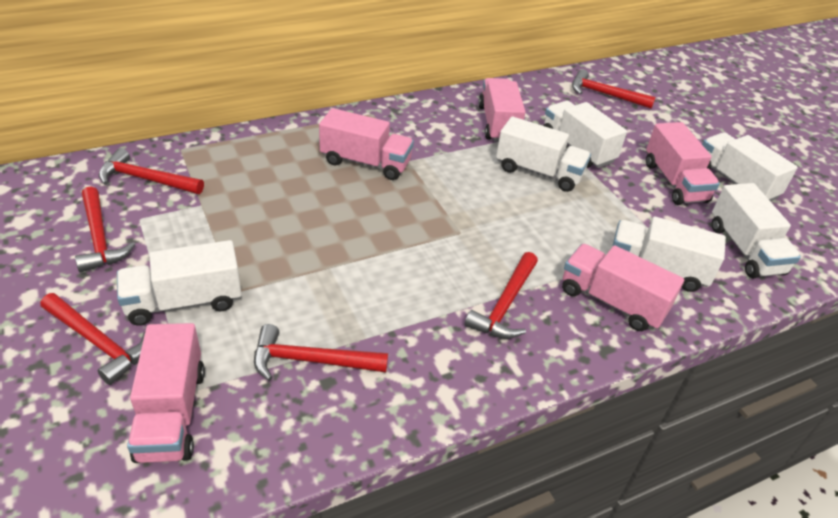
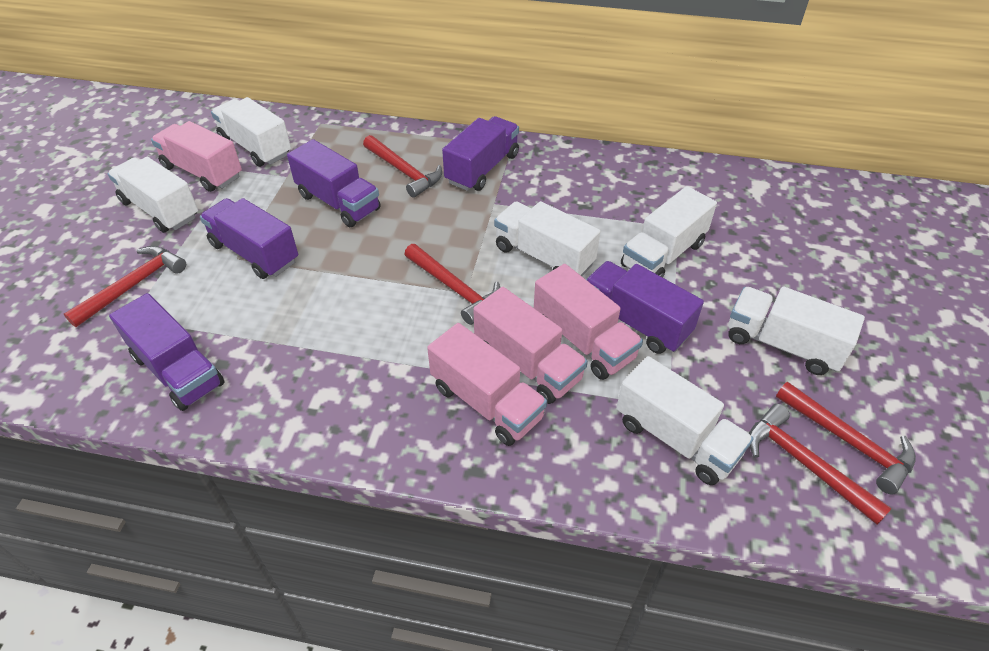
pink truck: [127,323,205,463] [319,108,414,180] [478,78,525,142] [562,244,684,331] [646,122,720,205] = 5 -> [151,121,242,192] [427,323,547,446] [473,287,588,404] [534,264,643,380] = 4
purple truck: none = 0 -> [109,293,224,411] [200,198,298,279] [287,139,381,227] [442,116,519,191] [586,261,704,354] = 5
red hammer: [41,293,145,385] [75,186,135,273] [99,148,204,194] [254,324,388,381] [465,252,538,339] [572,69,656,109] = 6 -> [64,246,186,327] [363,135,442,198] [404,244,500,325] [749,404,892,525] [776,382,916,495] = 5

